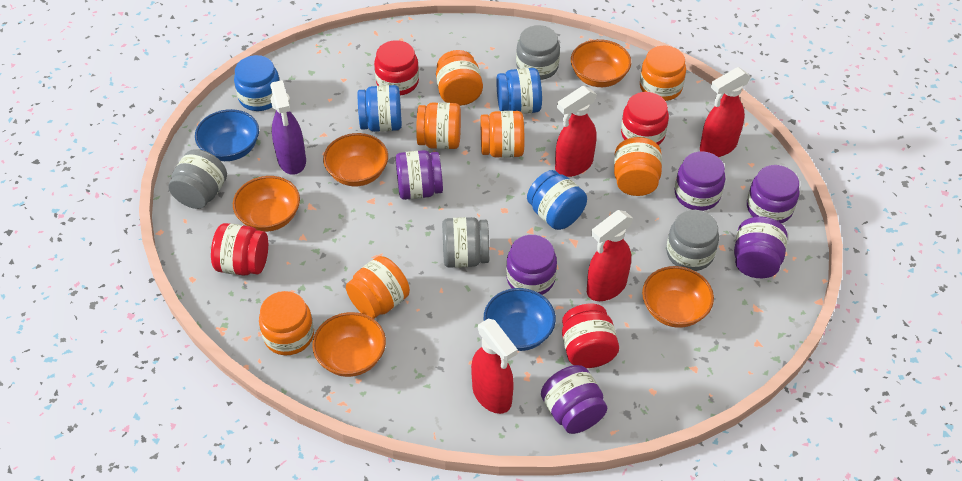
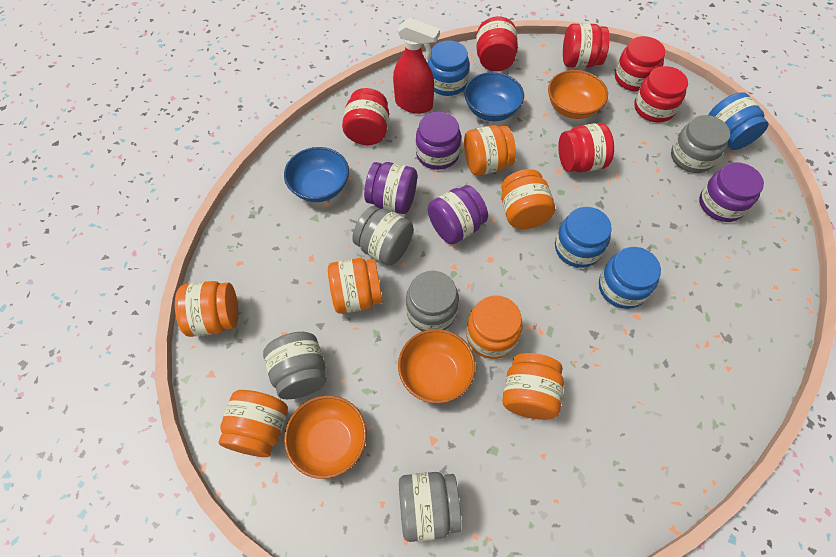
grey jar: [168,149,227,209] [442,217,490,268] [516,25,560,80] [666,210,719,271] = 4 -> [263,332,327,399] [352,206,414,266] [399,472,462,542] [406,270,459,331] [671,115,730,173] = 5
orange bowl: [233,176,300,232] [312,312,386,377] [323,133,388,186] [571,39,631,87] [642,266,714,328] = 5 -> [284,395,367,479] [398,329,476,403] [548,70,608,119] = 3
purple jar: [395,150,443,200] [506,235,557,295] [541,365,607,434] [675,151,726,211] [734,216,788,278] [747,165,800,223] = 6 -> [364,162,417,214] [416,112,461,170] [428,185,488,244] [699,162,764,222] = 4
purple spray bottle: [270,80,306,175] = 1 -> none = 0
red jar: [211,223,268,276] [374,40,419,95] [562,303,619,368] [621,92,669,145] = 4 -> [342,88,389,145] [476,17,518,71] [558,123,614,172] [563,23,610,68] [615,36,665,92] [634,66,688,123] = 6
red spray bottle: [471,319,518,414] [555,86,597,177] [587,210,634,301] [700,67,751,157] = 4 -> [393,18,440,114] = 1

